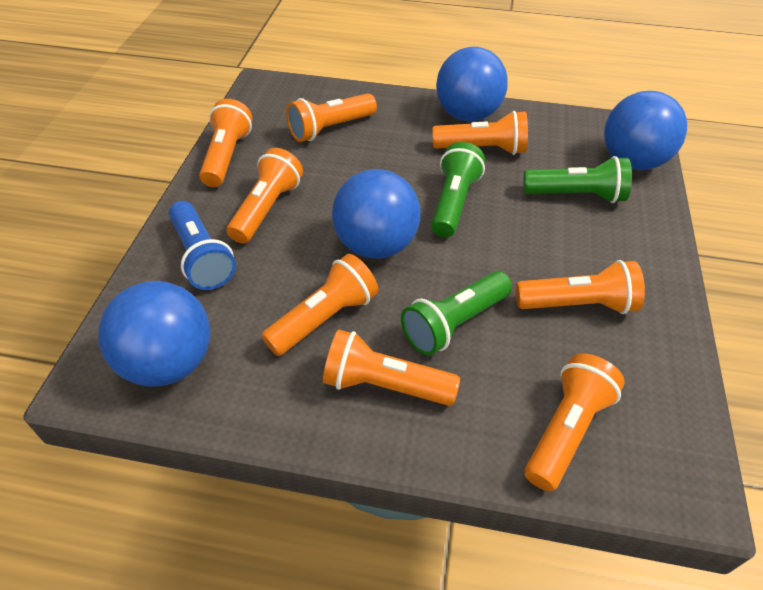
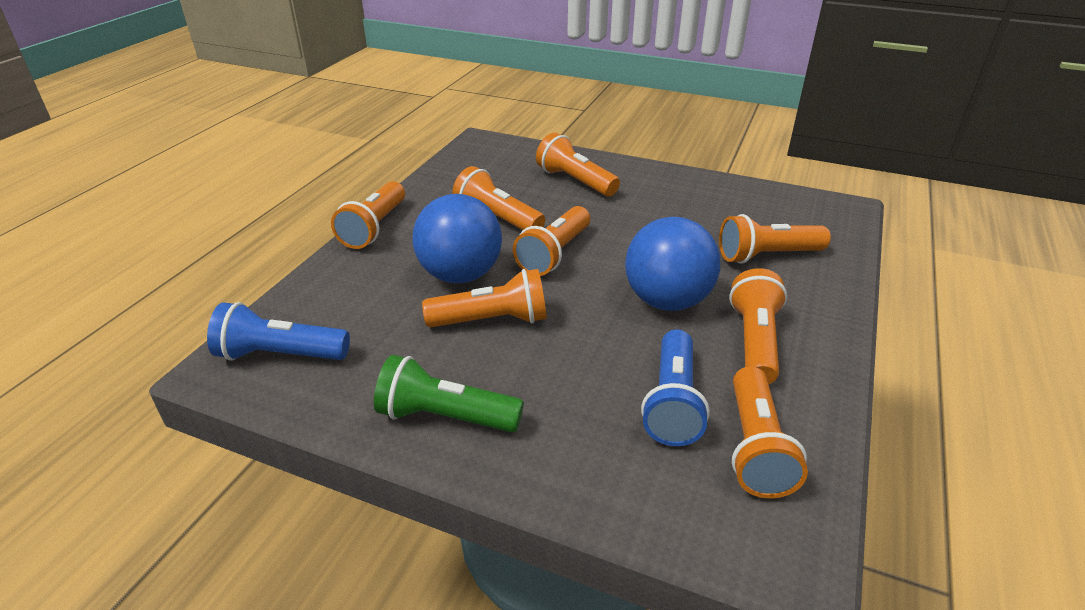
blue ball: [98,281,210,386] [332,169,420,259] [436,47,508,121] [604,91,687,170] = 4 -> [413,194,502,283] [625,217,720,311] = 2
blue flashlight: [169,201,236,290] = 1 -> [207,302,350,361] [641,329,710,446] = 2
green flashlight: [401,271,512,356] [431,142,485,237] [523,156,632,203] = 3 -> [374,355,524,432] = 1

